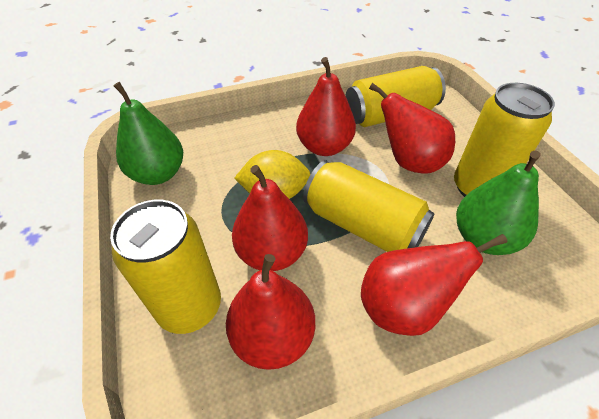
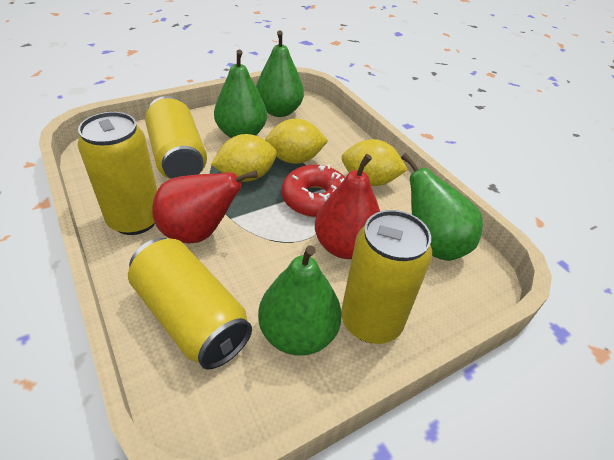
green pear: [113,82,183,185] [456,151,541,255] = 2 -> [214,50,267,138] [256,31,304,117] [258,245,342,356] [401,153,483,261] = 4
red donut: none = 0 -> [282,164,345,218] = 1
red pear: [226,254,315,370] [232,165,308,271] [296,57,356,156] [361,234,508,336] [369,83,455,174] = 5 -> [152,170,258,244] [315,154,380,259] = 2
yellow lemon: [234,150,311,199] = 1 -> [211,134,277,182] [265,119,328,164] [342,139,408,186] = 3

